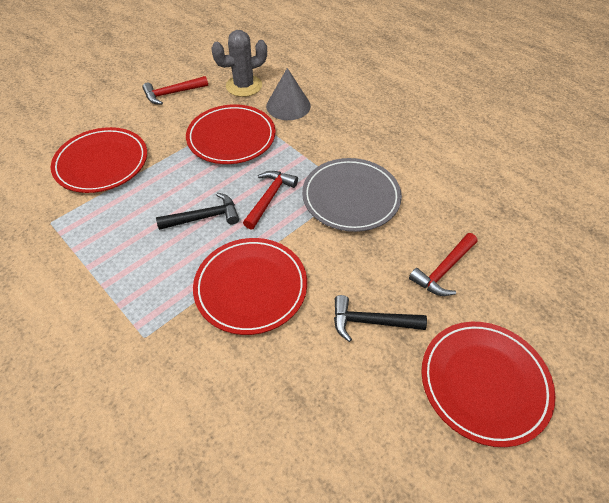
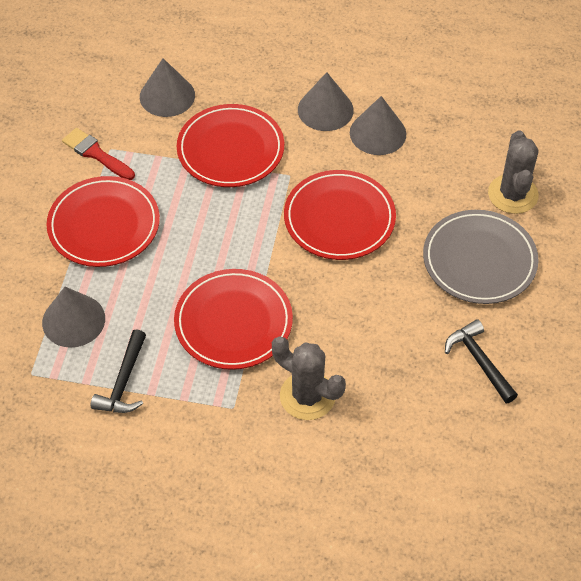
grey cactus: [211,30,267,97] = 1 -> [272,336,346,420] [488,131,539,214] = 2
grey cone: [266,68,311,120] = 1 -> [42,287,105,348] [140,58,195,117] [298,72,354,131] [350,96,406,155] = 4
red brush: none = 0 -> [62,128,135,180] = 1
red hammer: [142,76,208,105] [243,171,298,229] [409,233,477,296] = 3 -> none = 0

